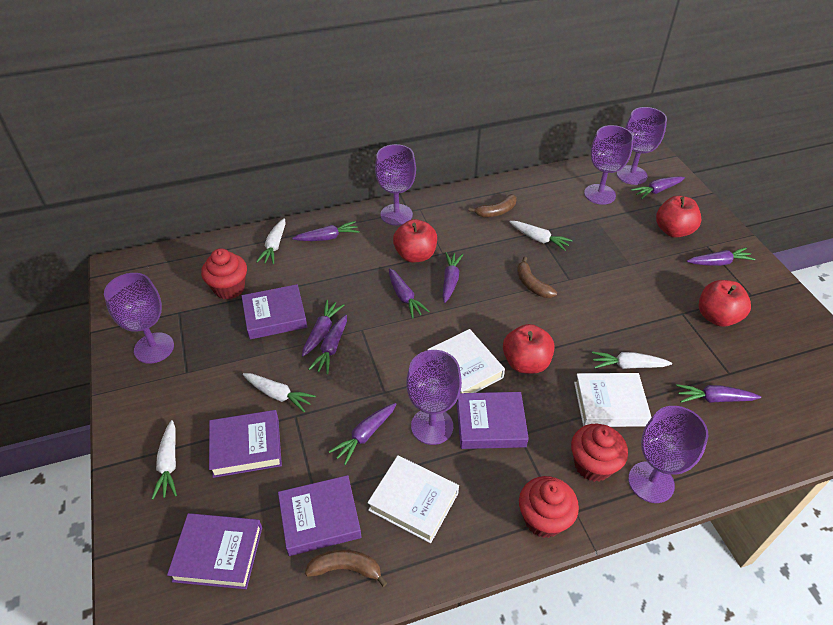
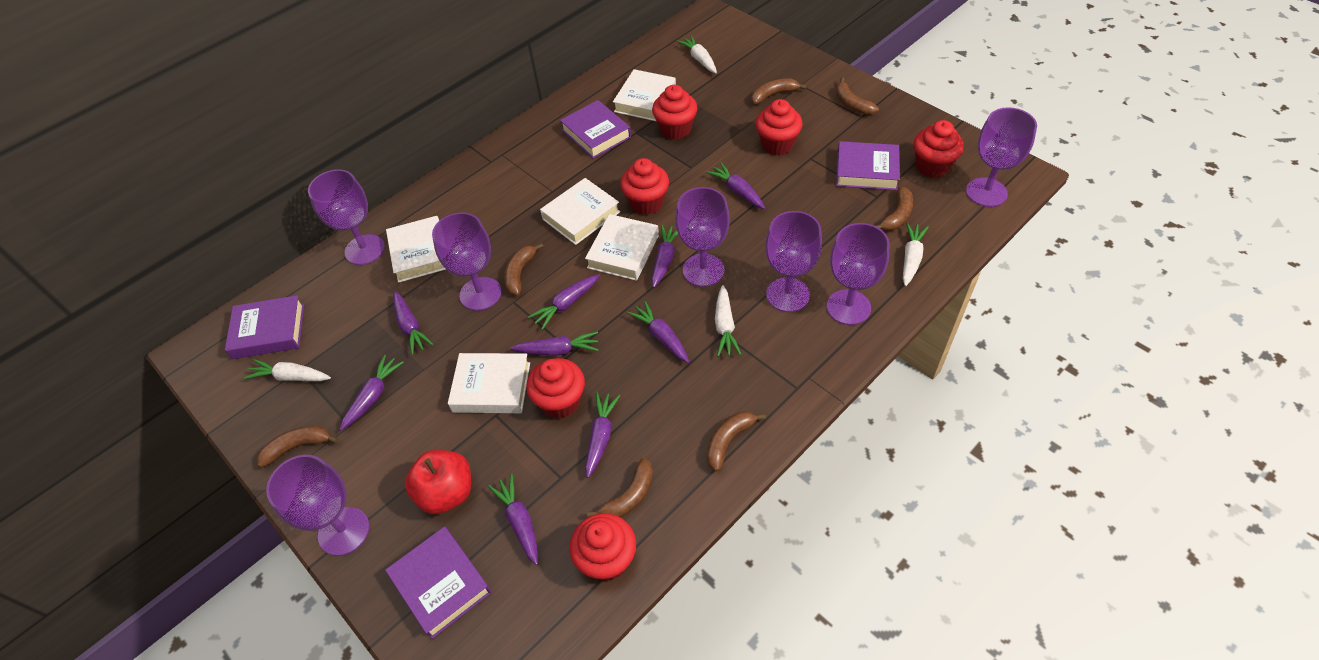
brown banana: [305,550,387,587] [468,194,517,217] [517,257,557,298] = 3 -> [257,426,338,468] [504,243,544,296] [587,458,653,518] [707,412,766,471] [752,78,807,104] [836,78,879,115] [876,187,913,231] = 7
purple book: [167,513,262,589] [209,410,282,478] [241,284,307,339] [278,475,361,556] [457,392,529,449] = 5 -> [225,295,304,359] [385,527,492,639] [560,100,631,158] [836,141,900,190] = 4
purple goblet: [104,273,174,364] [375,144,416,226] [406,350,462,445] [584,125,634,205] [617,107,667,185] [628,406,708,503] = 6 -> [266,455,369,556] [308,169,385,265] [432,212,502,311] [675,187,730,287] [765,211,822,312] [827,223,889,325] [966,107,1037,207] = 7
red apple: [393,219,437,262] [503,324,555,374] [656,196,702,238] [699,280,751,327] = 4 -> [405,450,471,514] = 1
red cupcake: [201,248,247,300] [519,476,579,538] [571,424,628,482] = 3 -> [526,358,585,418] [569,513,636,581] [620,158,669,215] [652,85,698,140] [756,99,803,155] [914,120,964,178] = 6
white book: [367,455,459,543] [427,329,505,393] [574,373,652,427] = 3 -> [386,216,446,283] [448,353,530,413] [540,178,620,245] [585,214,659,281] [613,69,676,121] = 5
white carrot: [152,420,177,500] [243,373,316,412] [256,218,286,264] [509,221,573,251] [592,351,672,369] = 5 -> [244,359,331,381] [677,35,717,73] [715,285,741,357] [903,222,929,286] = 4

